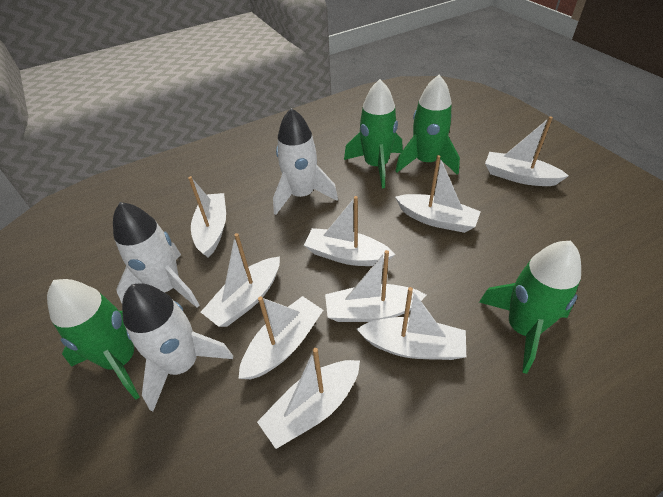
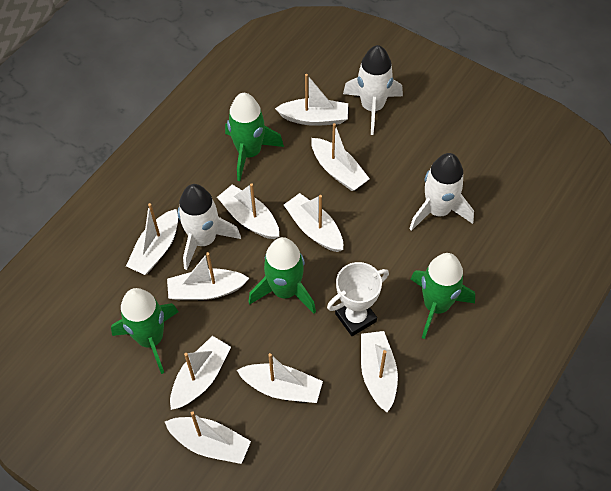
white boat: [188,176,226,258] [201,233,280,327] [239,296,323,379] [257,348,360,449] [304,196,395,266] [325,250,427,322] [357,287,466,360] [395,155,481,233] [485,116,569,186] = 9 -> [126,203,178,275] [165,411,251,464] [167,252,249,300] [170,336,231,410] [217,183,279,239] [237,353,323,403] [275,74,348,126] [284,193,343,252] [311,123,370,191] [361,331,398,412] = 10
white trophy: none = 0 -> [327,262,389,336] = 1

